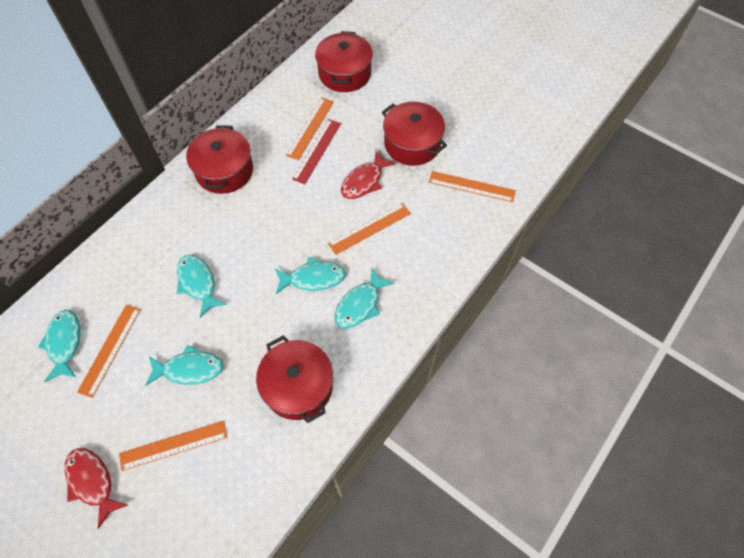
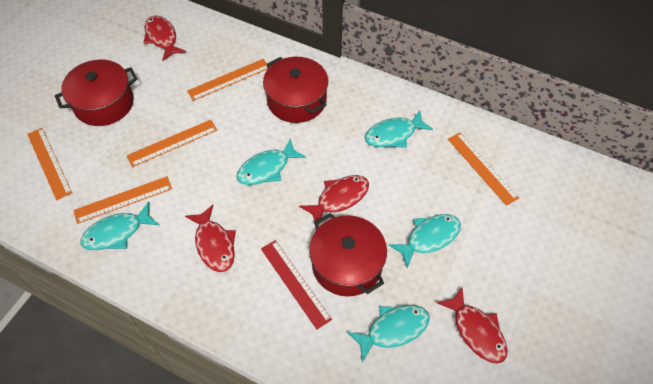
red fish: [65,448,128,529] [341,151,396,199] = 2 -> [143,15,186,61] [185,205,236,272] [299,175,369,221] [437,287,508,364] = 4
red pot: [186,125,253,194] [256,335,333,423] [315,31,373,92] [382,101,447,166] = 4 -> [55,60,137,126] [263,57,328,123] [309,213,387,296] = 3

